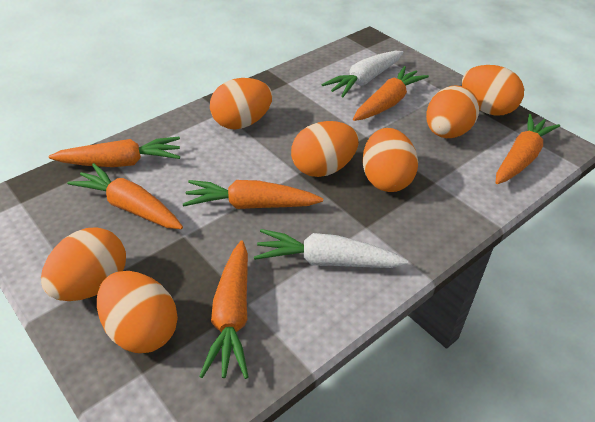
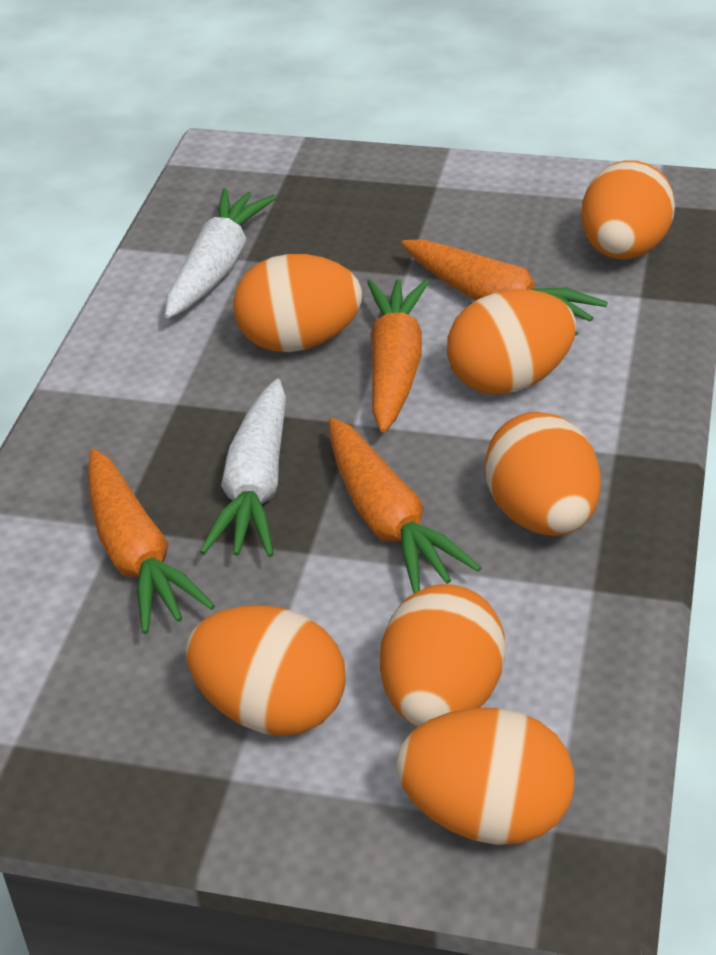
orange carrot: [49,137,180,167] [67,163,183,229] [183,180,323,209] [199,240,249,379] [353,66,429,121] [496,114,560,184] = 6 -> [88,449,215,634] [329,418,481,594] [367,279,429,433] [401,239,608,336] = 4

